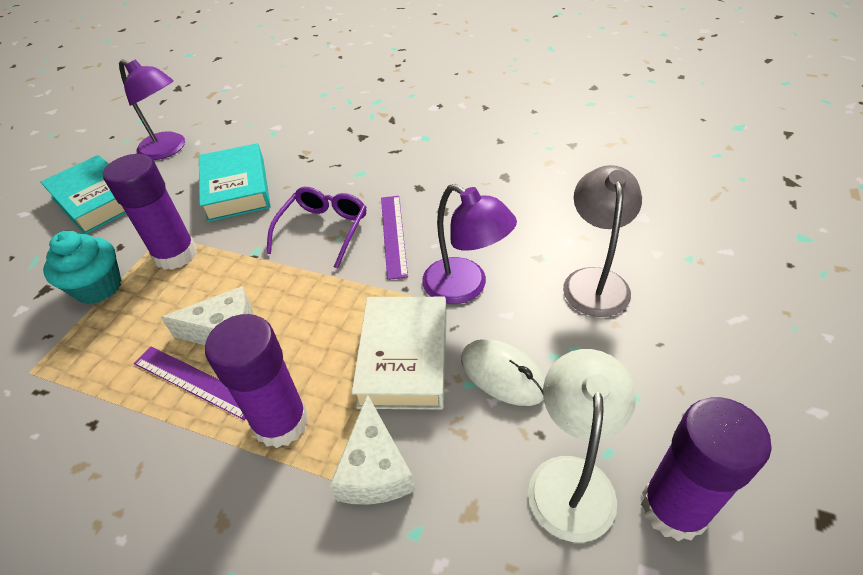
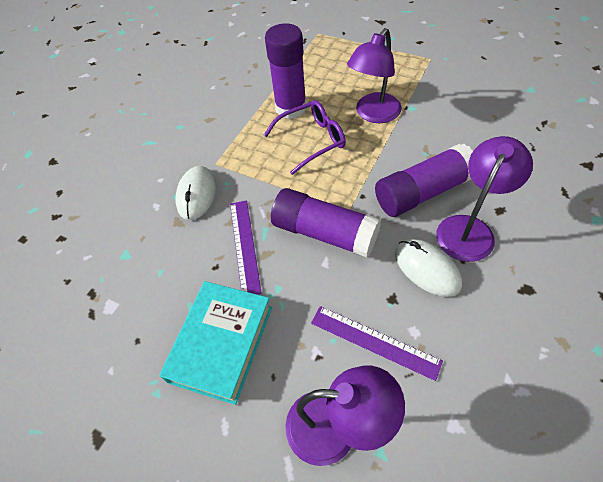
grey lamp: [563,165,642,317] = 1 -> none = 0
purple lamp: [119,60,185,160] [422,184,517,304] = 2 -> [285,366,405,466] [347,28,402,123] [436,136,533,262] = 3
turquoise book: [40,155,126,234] [199,143,271,222] = 2 -> [159,281,272,405] = 1
turquoise cupcake: [43,231,122,304] = 1 -> none = 0
white book: [352,297,447,410] = 1 -> none = 0
white cheese: [161,286,254,345] [330,394,415,505] = 2 -> none = 0
white lamp: [528,349,636,542] = 1 -> none = 0
white mouse: [461,339,545,406] = 1 -> [176,166,216,220] [395,239,462,297] = 2

